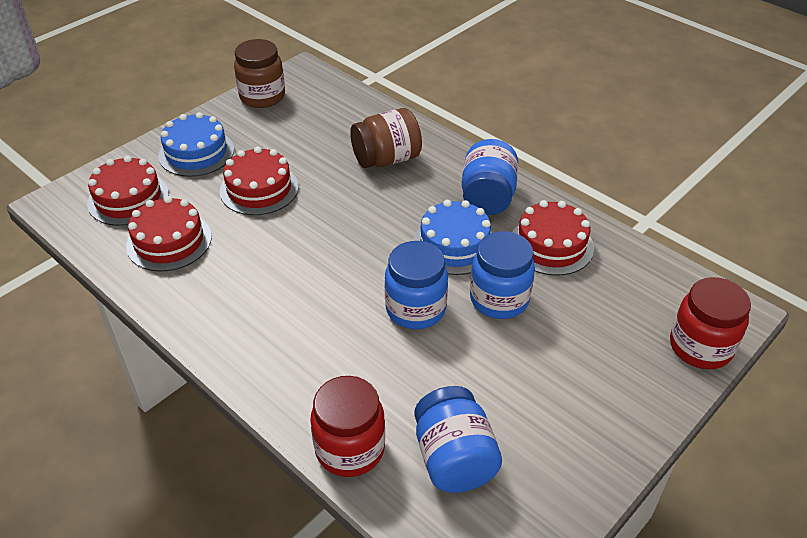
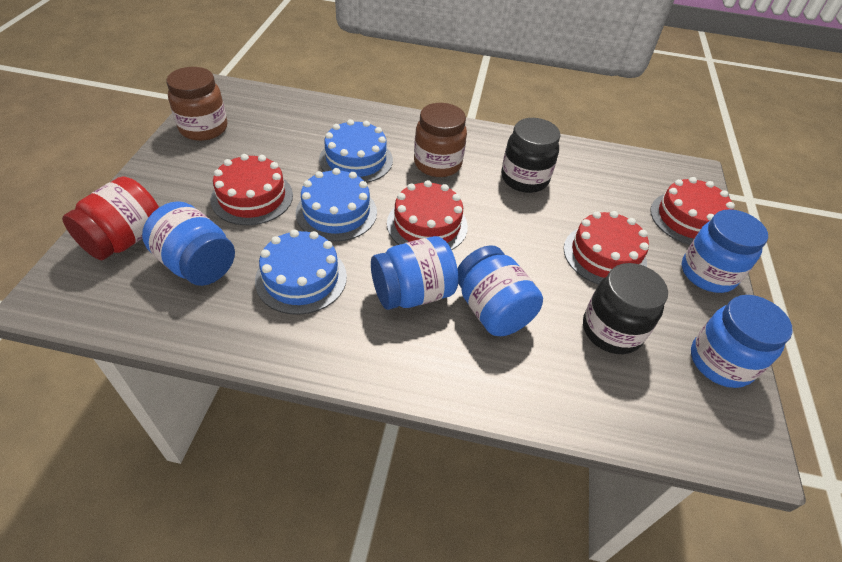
black jar: none = 0 -> [501,118,560,193] [583,263,668,354] = 2
blue cake: [158,112,234,177] [413,200,492,275] = 2 -> [255,230,347,315] [296,168,377,242] [319,119,393,183] = 3
blue jar: [385,241,448,329] [414,386,502,493] [462,139,518,215] [470,231,535,319] = 4 -> [142,201,235,286] [371,236,458,310] [457,245,543,336] [682,209,768,293] [691,295,793,388] = 5
red jar: [310,376,385,477] [670,277,751,369] = 2 -> [62,177,159,260] = 1

